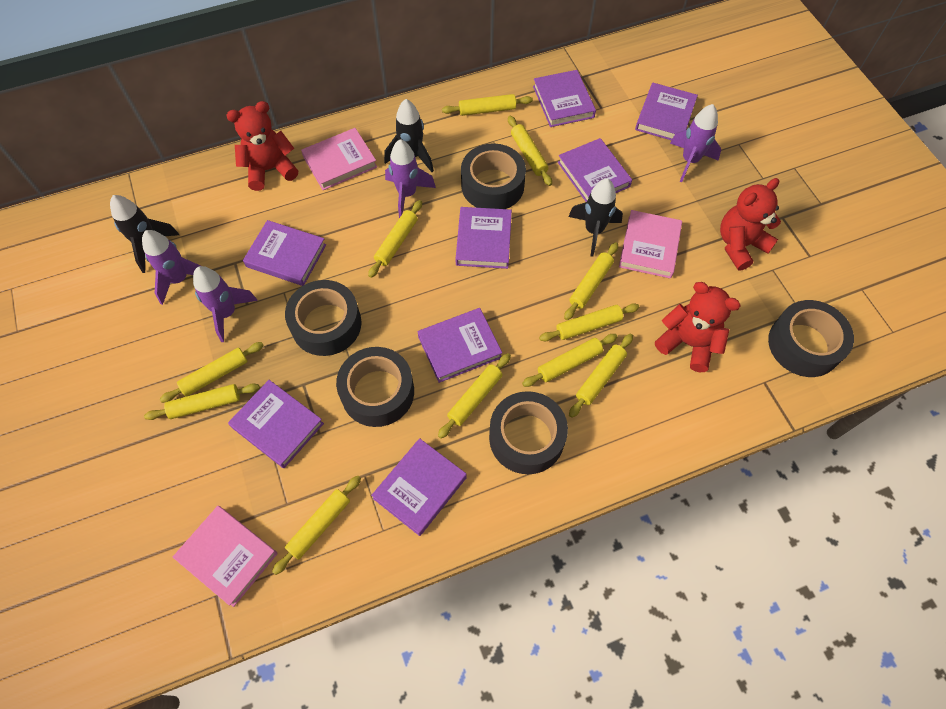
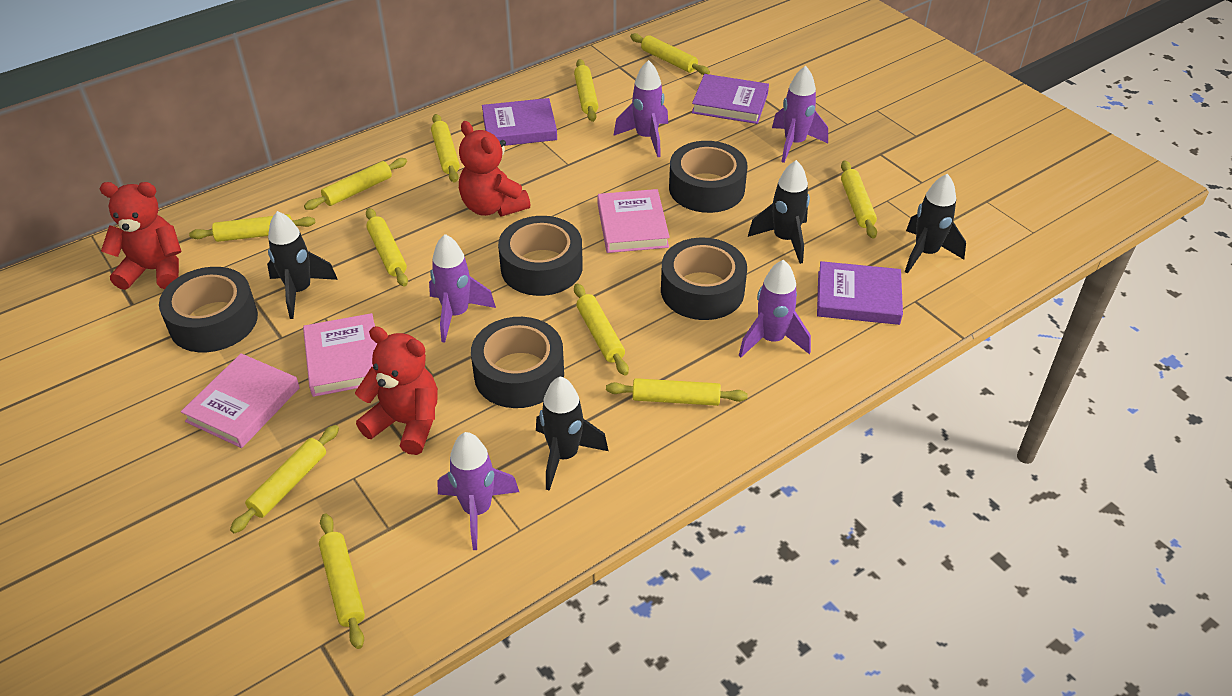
black rocket: [110,195,179,273] [384,99,434,172] [568,178,623,257] = 3 -> [267,211,338,319] [536,376,609,491] [748,160,810,264] [905,173,966,274] = 4
purple book: [228,380,324,468] [243,220,326,286] [371,438,467,536] [417,308,502,383] [456,207,512,269] [533,70,596,127] [558,138,632,202] [635,83,698,140] = 8 -> [482,98,557,146] [692,74,769,124] [817,261,903,325] = 3
purple rocket: [142,230,201,305] [193,266,258,342] [385,139,436,218] [670,104,721,182] = 4 -> [429,234,496,343] [438,432,519,550] [614,60,668,157] [739,259,811,357] [772,66,828,163] = 5

